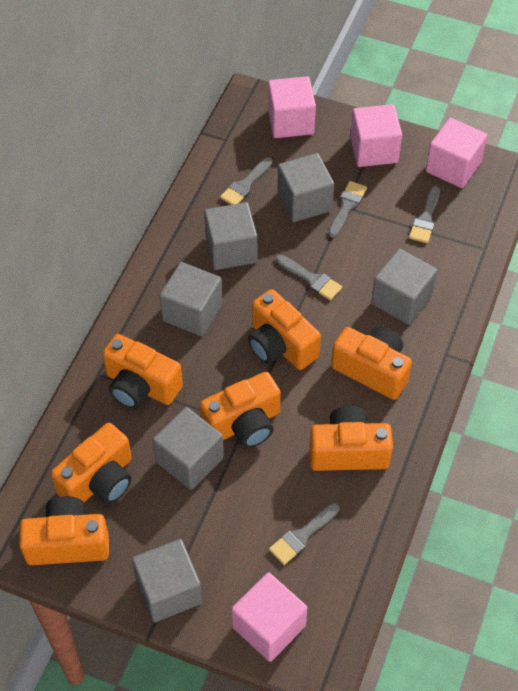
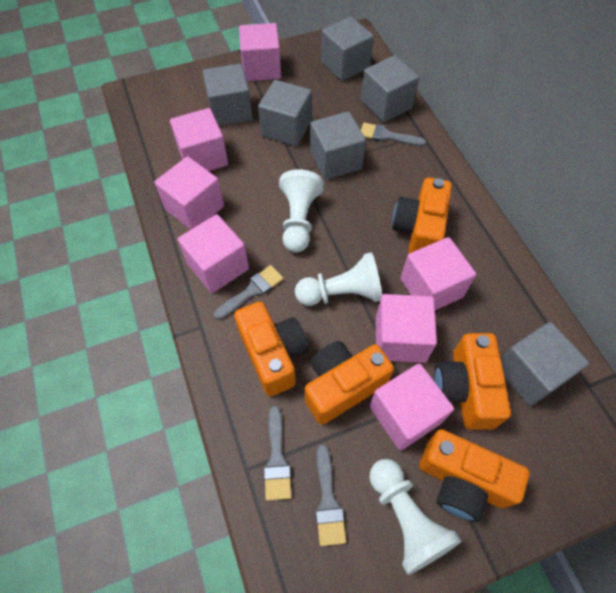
grey brush: [220,158,273,205] [269,503,340,565] [276,255,342,300] [328,181,367,238] [409,186,440,243] = 5 -> [214,265,284,320] [264,406,291,501] [316,444,346,546] [361,123,426,146] = 4
orange camera: [19,496,109,565] [51,423,132,504] [103,334,183,409] [200,372,281,448] [248,289,321,370] [309,406,393,471] [331,326,412,400] = 7 -> [234,301,309,397] [305,341,394,425] [392,177,452,253] [419,429,529,522] [434,333,511,430] = 5
pink cube: [231,572,307,662] [268,76,316,138] [350,104,402,167] [426,118,488,188] = 4 -> [154,156,224,230] [170,108,228,171] [178,214,249,293] [239,23,281,81] [369,363,454,451] [376,294,437,363] [400,237,476,310] = 7
white pawn: none = 0 -> [279,169,324,252] [295,252,382,306] [369,459,461,575] = 3

